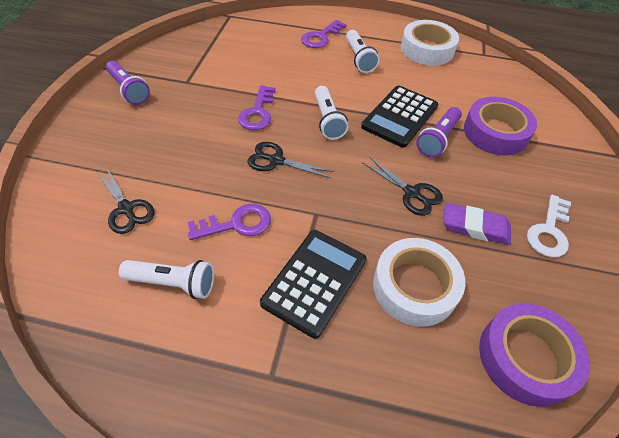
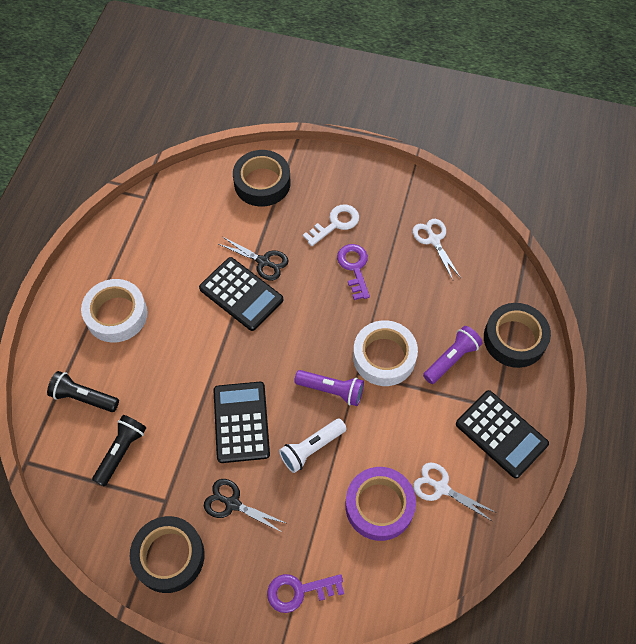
black calculator: [260,230,367,339] [361,85,438,148] = 2 -> [199,257,283,331] [213,382,270,463] [456,390,549,478] = 3
black flashlight: none = 0 -> [47,371,119,412] [92,415,146,487] = 2
black scissors: [96,166,155,234] [247,142,334,178] [362,157,443,216] = 3 -> [204,479,288,533] [219,237,289,281] = 2
black tape: none = 0 -> [130,516,205,593] [233,150,291,207] [484,303,551,368] = 3
purple eraser: [443,203,511,245] = 1 -> none = 0
purple key: [188,204,271,240] [238,85,276,130] [301,20,347,48] = 3 -> [267,574,344,613] [337,244,370,300] = 2
purple tape: [464,97,537,155] [479,303,590,407] = 2 -> [345,467,416,541] = 1
white flashlight: [119,260,214,299] [315,86,348,140] [346,30,380,73] = 3 -> [279,419,347,473] = 1
white scissors: none = 0 -> [413,219,461,280] [413,462,497,522] = 2

